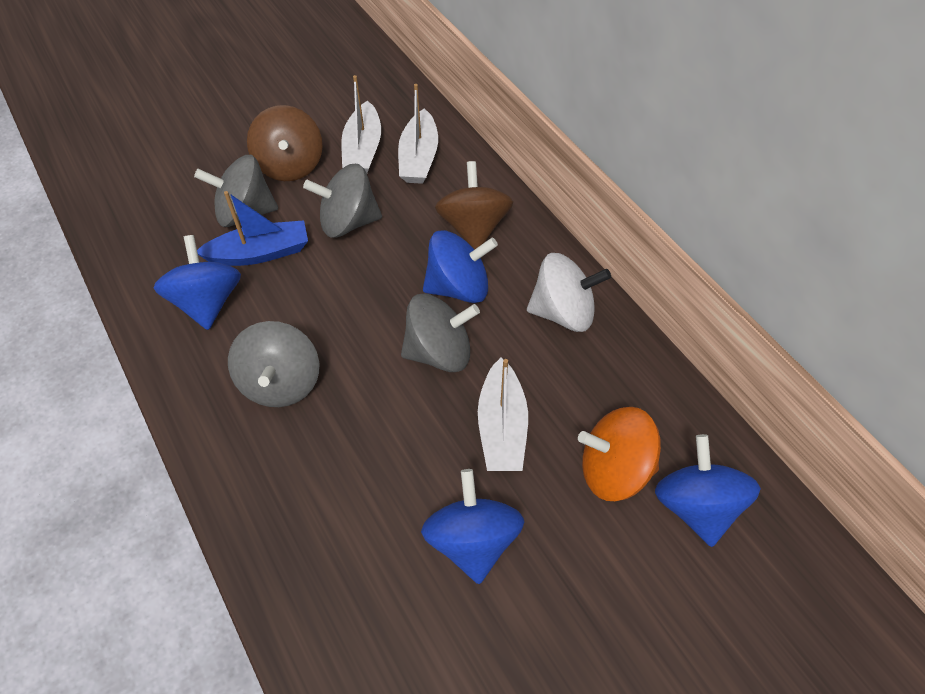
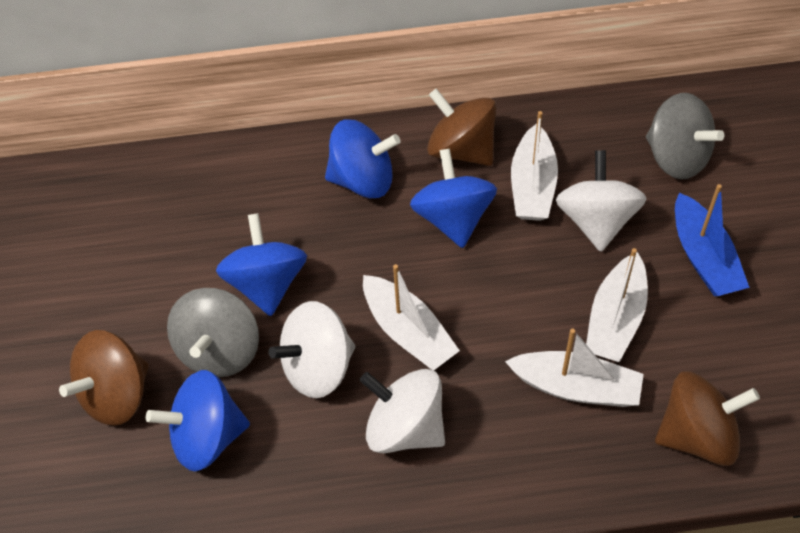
brown spinning top: [247,105,323,181] [435,161,513,250] = 2 -> [59,330,149,426] [427,88,497,166] [655,371,760,466] = 3
grey spinning top: [194,155,278,227] [228,321,319,407] [303,164,382,238] [401,294,480,372] = 4 -> [167,288,259,377] [646,93,724,179] = 2
orange spinning top: [578,407,661,501] = 1 -> none = 0
white boat: [341,75,381,173] [398,84,438,184] [478,357,528,471] = 3 -> [363,264,460,371] [505,329,644,407] [511,111,558,221] [586,248,648,362] = 4
white spinning top: [527,253,611,332] = 1 -> [268,301,355,398] [360,369,445,453] [556,150,647,252] = 3

